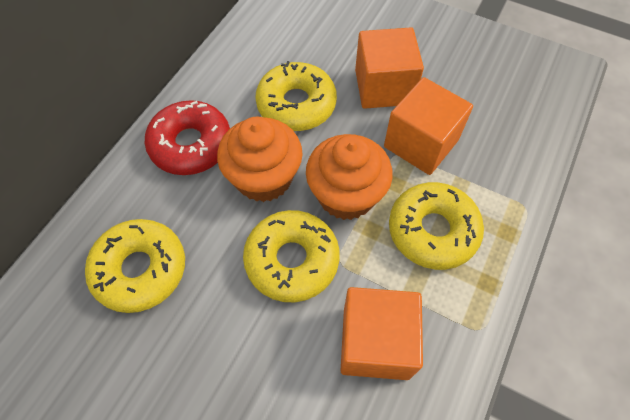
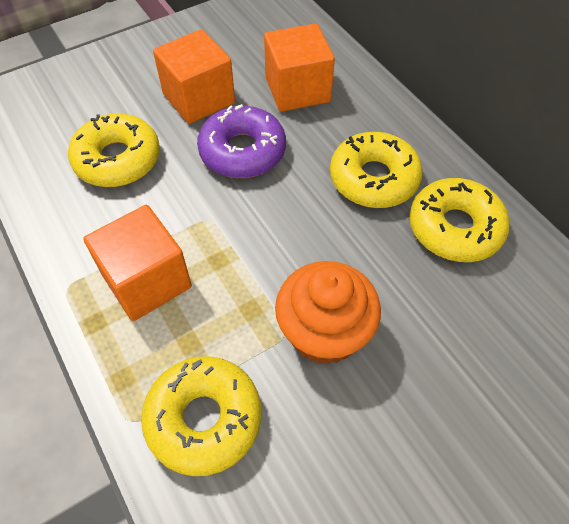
orange cupcake: [217,117,303,202] [306,134,393,220] = 2 -> [275,261,381,364] = 1
purple donut: none = 0 -> [197,104,286,178] = 1
red donut: [144,100,230,175] = 1 -> none = 0

